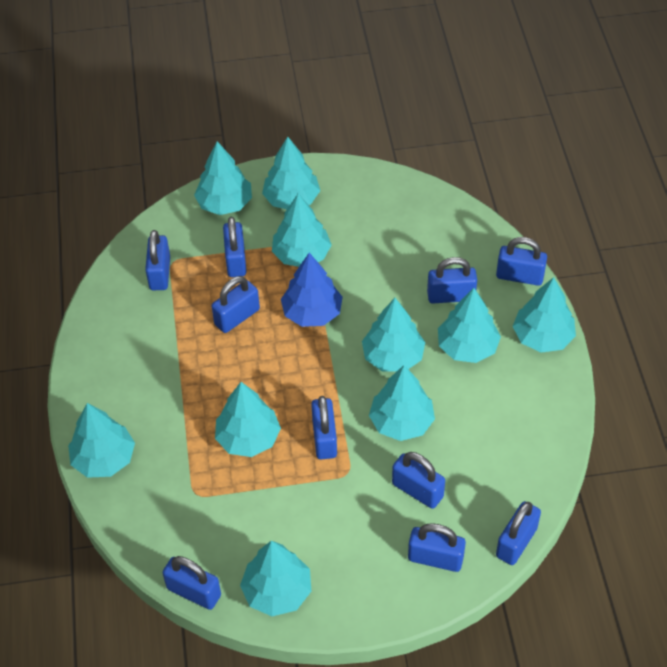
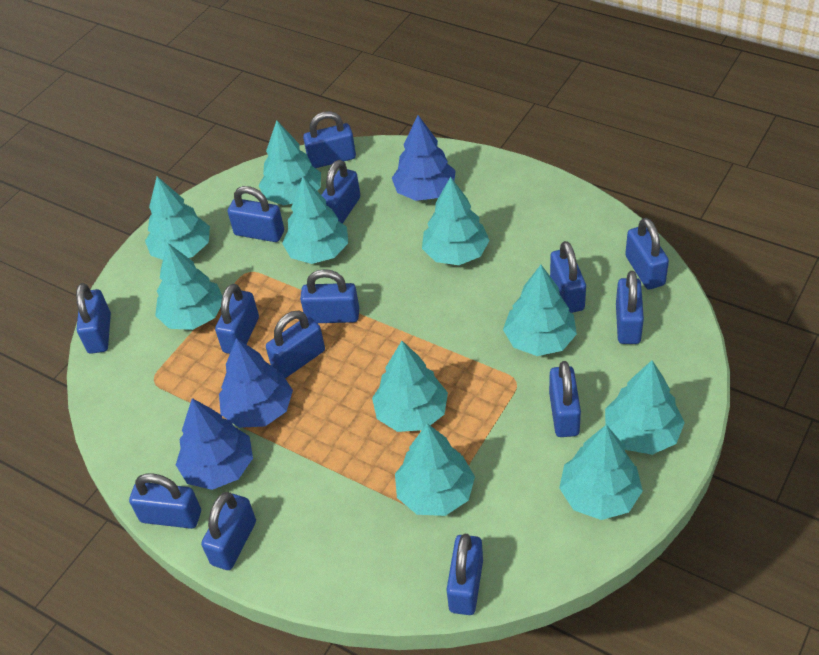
blue padlock: [145,230,170,290] [162,556,221,610] [212,276,260,333] [223,217,247,277] [311,396,337,459] [392,452,445,509] [408,523,466,572] [427,257,477,303] [496,237,547,286] [496,501,541,565] = 10 -> [76,283,111,354] [129,473,201,529] [201,492,256,570] [215,284,259,354] [228,186,284,242] [266,311,325,378] [300,269,359,323] [303,111,356,168] [322,160,360,224] [446,534,483,615] [549,361,581,437] [550,241,586,313] [616,271,644,344] [625,218,669,290] = 14
blue tree: [281,253,343,327] = 1 -> [176,398,253,490] [219,338,293,428] [392,115,456,201] = 3

